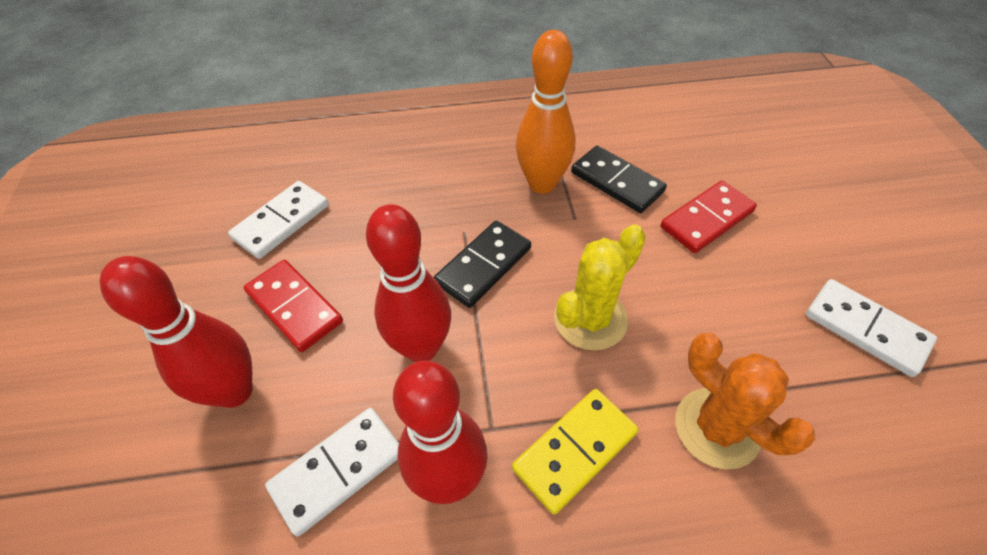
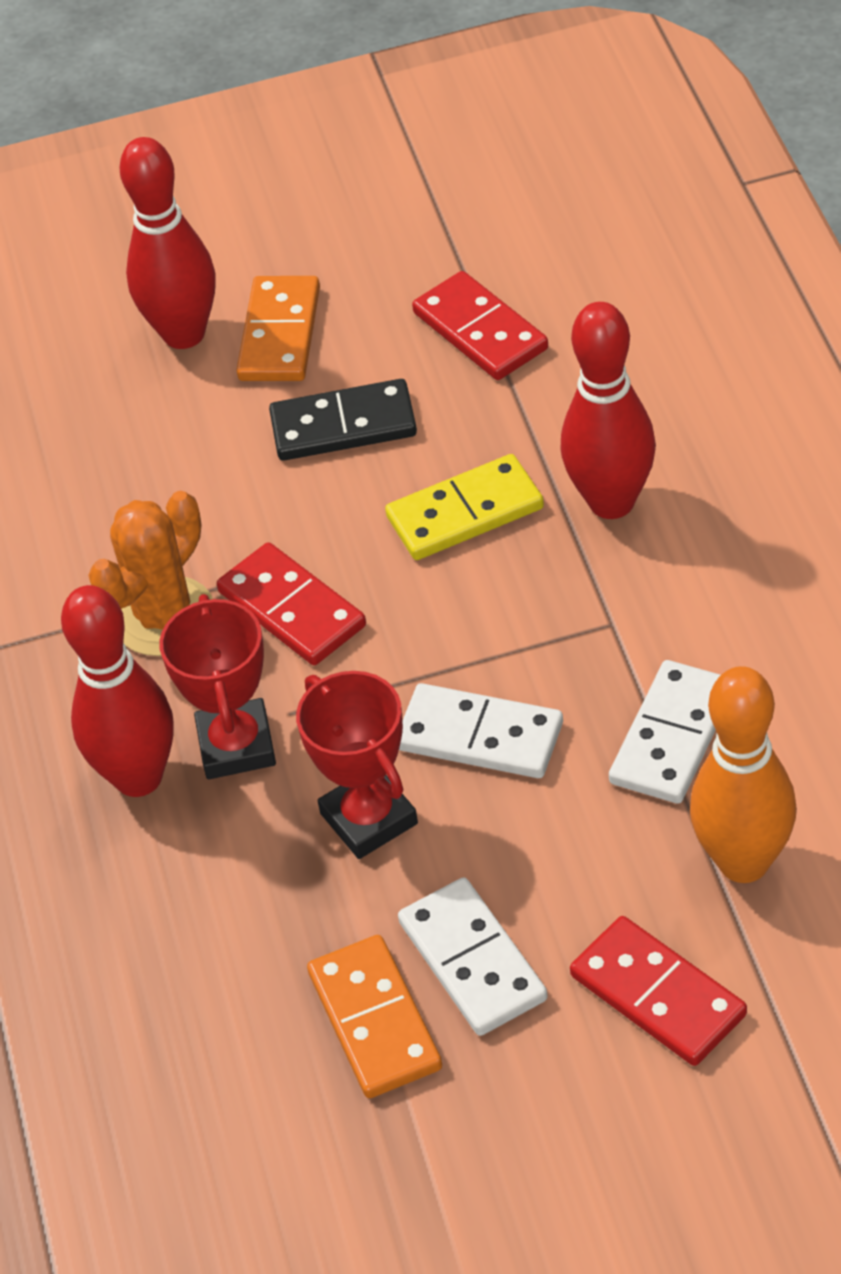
black domino: [434,221,531,308] [571,146,667,213] = 2 -> [269,379,417,461] = 1
orange domino: none = 0 -> [236,276,320,381] [307,935,442,1098] = 2
red domino: [244,260,343,352] [660,181,757,253] = 2 -> [217,542,366,665] [412,271,548,380] [570,916,747,1066] = 3
red trophy: none = 0 -> [159,594,276,779] [296,671,418,859] = 2
yellow cactus: [554,224,646,351] = 1 -> none = 0

